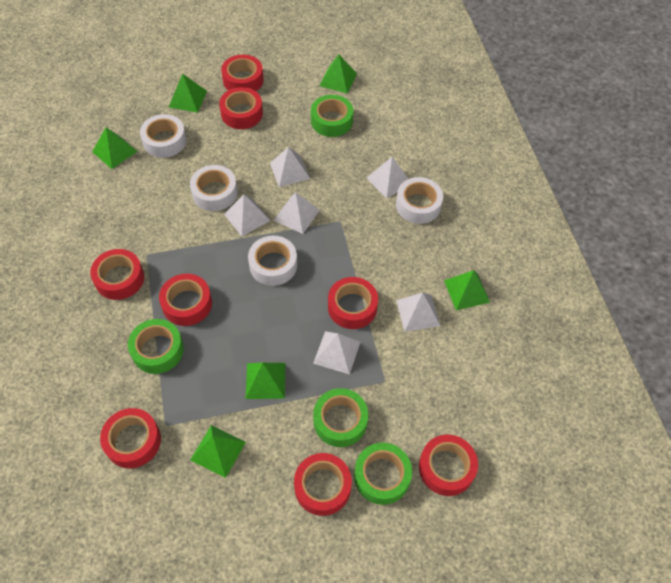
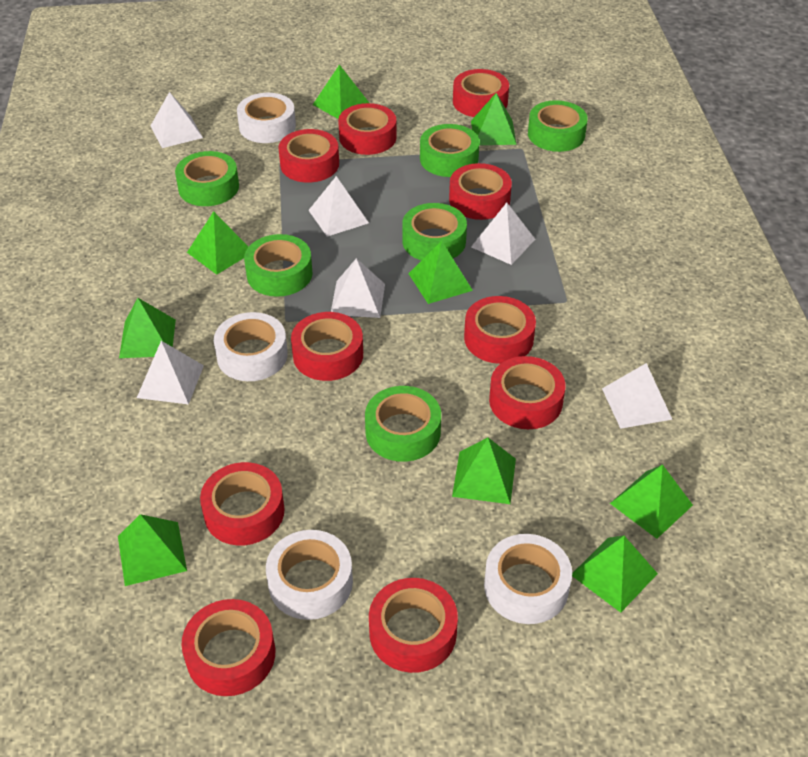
green pyramid: [92,127,138,169] [169,74,207,113] [190,425,246,478] [246,363,285,399] [319,54,357,94] [444,270,490,310] = 6 -> [118,514,187,586] [119,298,176,358] [187,211,249,275] [313,65,369,119] [408,241,473,304] [452,438,516,504] [471,93,517,145] [572,536,658,613] [610,464,693,539] = 9
green tape: [128,319,184,374] [311,95,353,137] [313,388,368,447] [354,443,412,505] = 4 -> [175,151,239,206] [244,234,312,297] [365,386,441,462] [402,203,467,260] [420,124,480,177] [528,100,588,152] = 6
red tape: [90,249,144,300] [100,408,161,468] [159,274,212,326] [219,87,263,129] [221,54,264,91] [294,453,352,516] [328,277,378,329] [419,434,478,496] = 8 -> [181,599,275,696] [200,462,285,545] [279,129,339,183] [291,312,363,381] [338,103,397,155] [369,578,458,673] [449,163,512,220] [453,69,509,117] [464,296,536,364] [489,356,565,429] = 10

